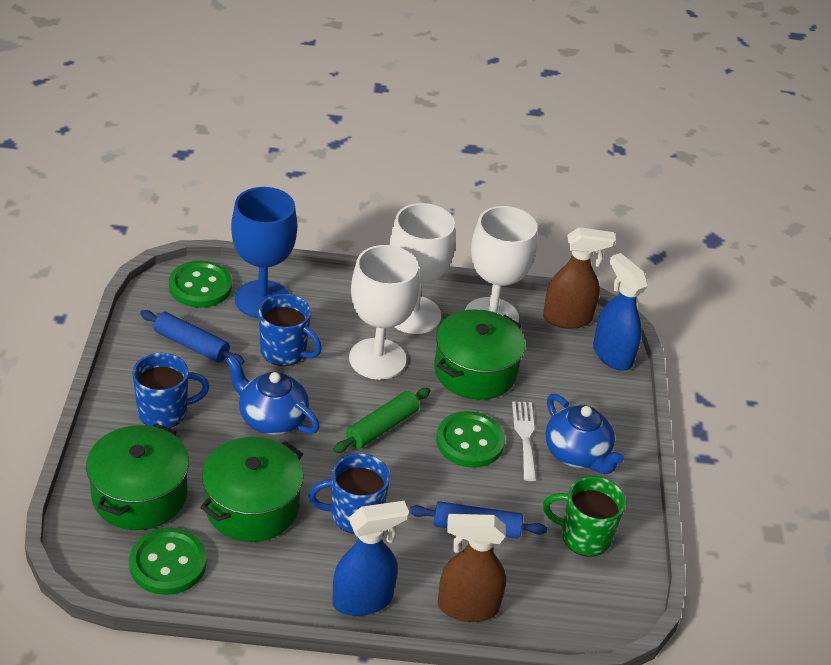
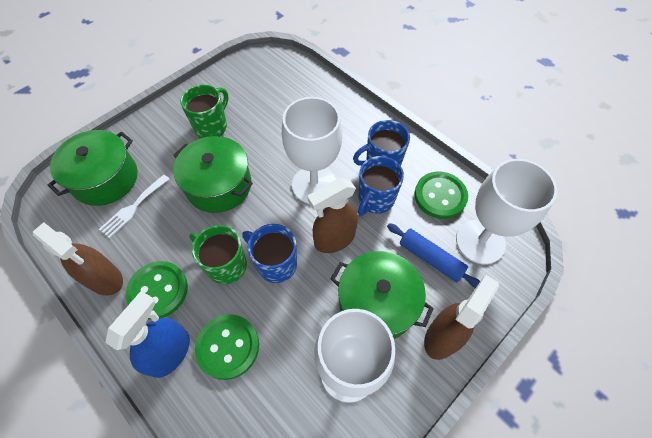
blue goblet: [231,187,297,318] = 1 -> none = 0
blue rolling pin: [140,310,244,364] [409,501,547,539] = 2 -> [387,223,480,288] = 1
blue spray bottle: [332,501,409,616] [593,253,648,371] = 2 -> [105,291,190,378] = 1
blue teapot: [226,355,320,435] [545,394,624,474] = 2 -> none = 0
brown spray bottle: [438,514,506,622] [543,227,616,329] = 2 -> [33,222,123,295] [308,178,358,253] [424,275,499,360] = 3
green mug: [543,476,626,557] = 1 -> [180,85,228,138] [189,225,247,285] = 2
green rolling pin: [333,388,430,453] = 1 -> none = 0

